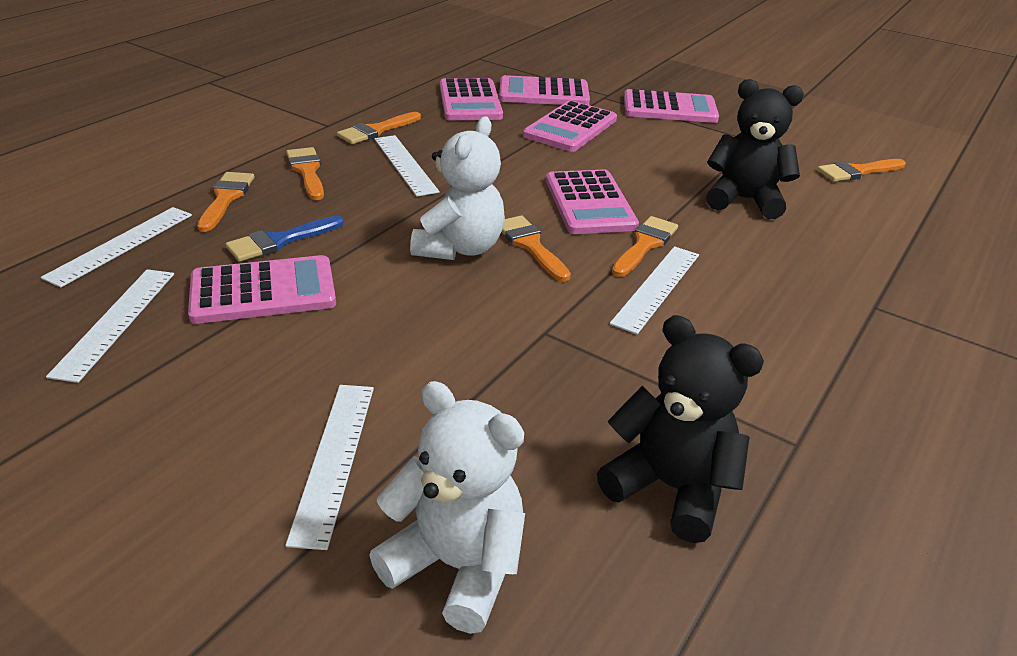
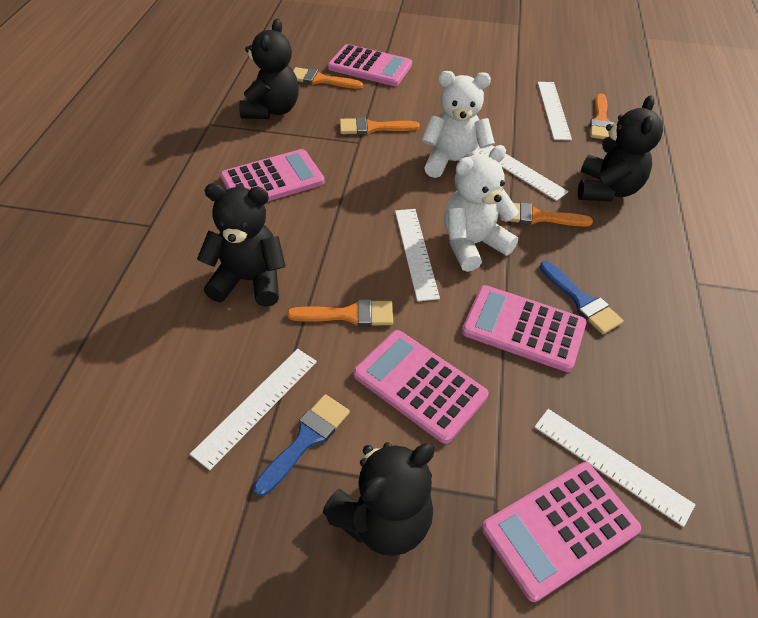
black teddy bear: [597,315,764,543] [706,79,804,219] = 2 -> [197,183,286,307] [239,19,299,119] [322,442,435,556] [578,95,663,202] = 4
blue brush: [226,216,344,262] = 1 -> [254,394,350,496] [540,261,624,334] = 2
orange brush: [197,172,255,232] [286,147,324,200] [337,112,421,144] [502,215,571,282] [612,216,678,277] [817,159,906,182] = 6 -> [287,299,393,327] [293,67,363,89] [340,117,420,135] [501,202,593,227] [590,93,614,139] = 5
pink calculator: [188,255,336,324] [440,78,503,120] [499,75,590,105] [523,100,617,152] [546,170,639,234] [624,89,719,123] = 6 -> [220,149,325,202] [328,44,412,86] [353,330,489,444] [462,285,587,372] [482,462,641,602] = 5

